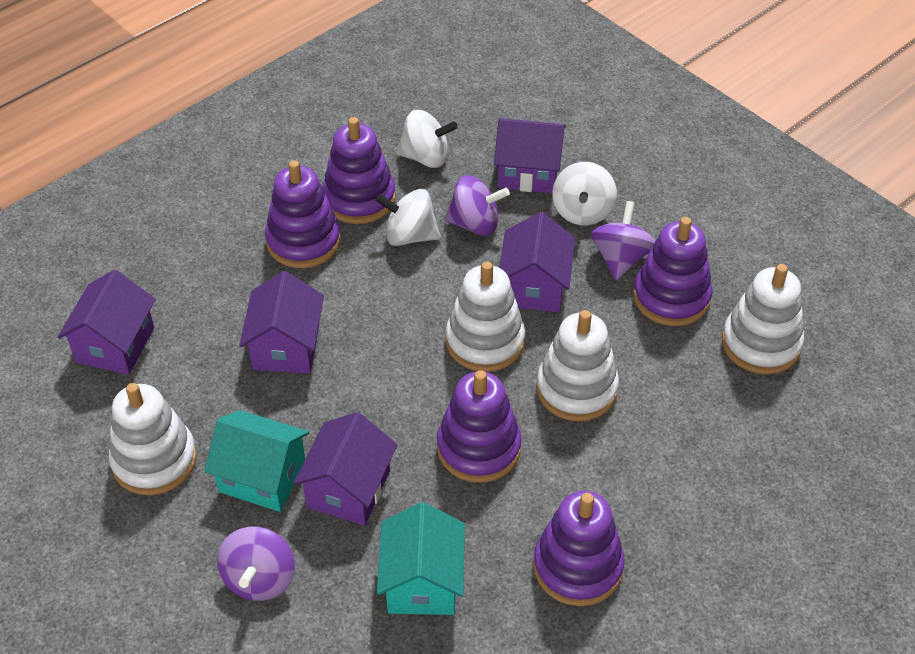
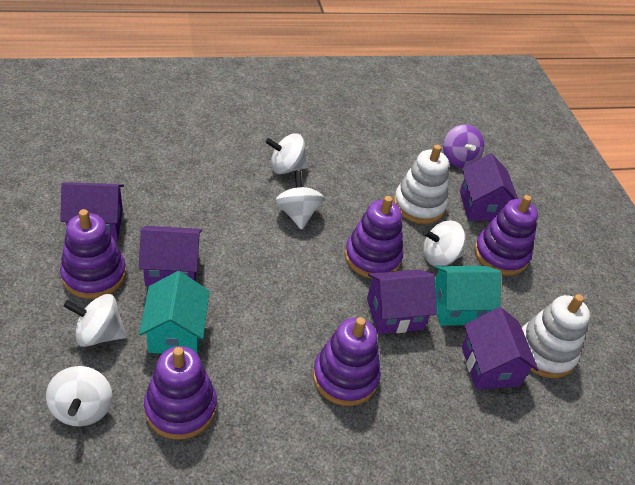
purple spinning top: [217,527,295,601] [444,175,510,236] [591,201,655,280] = 3 -> [443,124,484,168] = 1
white spinning top: [375,189,441,246] [396,110,458,168] [552,162,617,225] = 3 -> [46,366,112,426] [64,294,127,347] [265,133,309,174] [276,171,324,230] [423,221,465,266] = 5
white stacking toy: [109,383,197,495] [446,261,525,372] [536,310,619,421] [722,264,804,374] = 4 -> [394,145,449,224] [522,294,590,378] = 2

